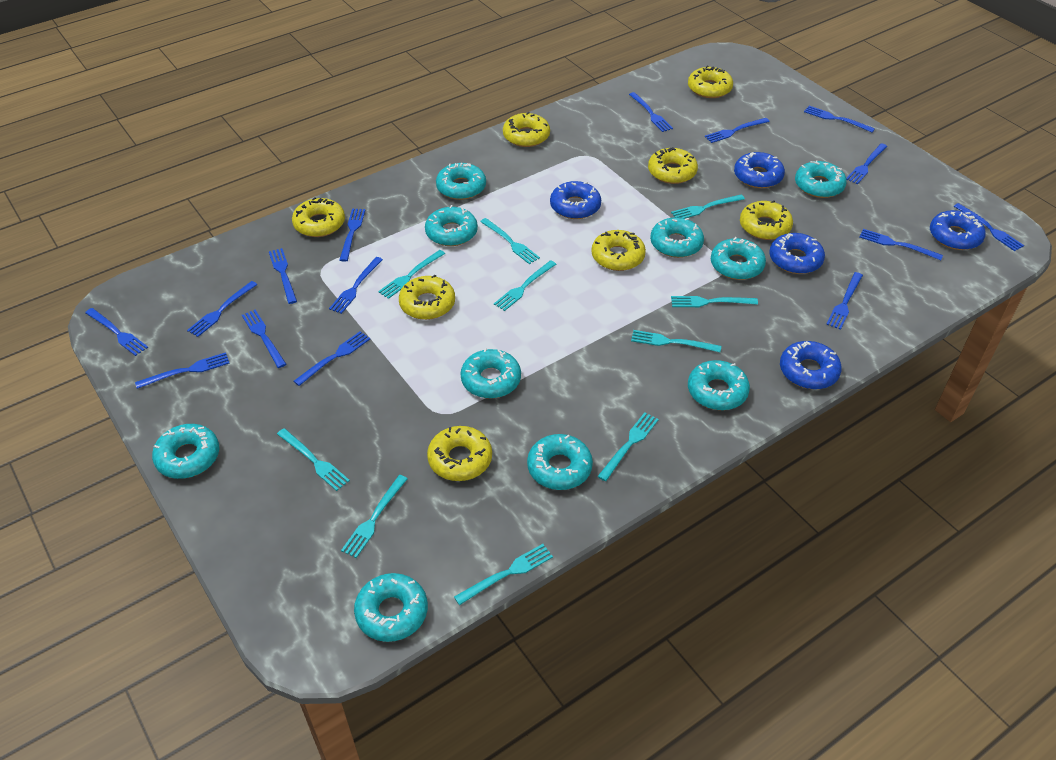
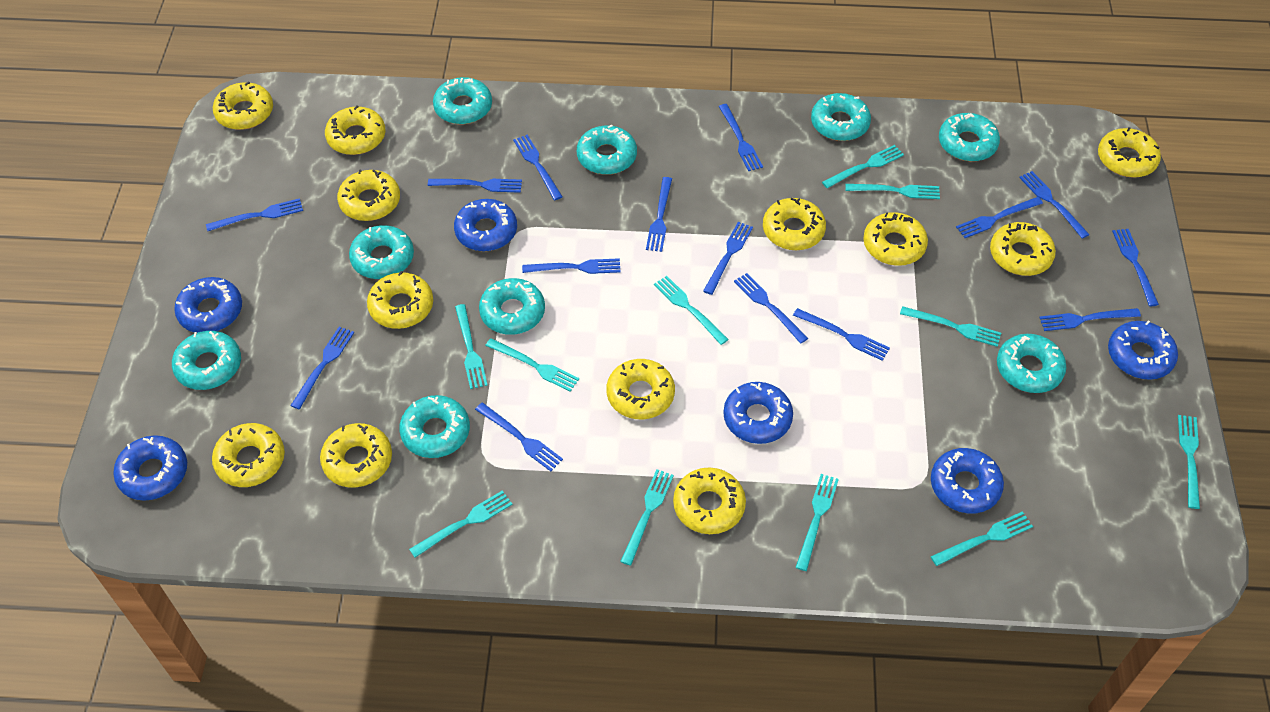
blue donut: [550,181,601,219] [734,152,785,188] [769,233,825,274] [780,341,842,389] [930,210,986,250] = 5 -> [113,435,187,501] [174,277,242,333] [454,199,517,251] [723,382,793,444] [931,448,1004,513] [1108,320,1178,380] = 6
turquoise donut: [152,424,219,479] [354,573,428,642] [425,205,478,246] [436,163,486,200] [461,348,521,398] [527,434,593,490] [650,217,704,258] [688,360,750,410] [711,237,766,280] [795,160,847,198] = 10 -> [172,331,241,390] [349,225,414,279] [399,395,470,458] [433,77,492,124] [479,278,545,335] [577,124,637,175] [811,93,871,141] [939,113,1000,161] [997,334,1066,393] = 9
turquoise fork: [277,428,350,491] [341,475,408,558] [378,250,445,299] [454,544,553,605] [480,218,540,264] [494,260,556,311] [597,412,659,481] [631,330,721,352] [671,194,745,219] [671,296,758,307] = 10 -> [409,490,512,558] [455,304,488,389] [485,338,579,392] [620,469,674,566] [654,276,729,345] [795,474,839,571] [822,145,904,188] [845,184,940,199] [900,306,1001,347] [931,511,1033,566] [1178,415,1200,509] = 11
yellow donut: [292,197,345,237] [399,275,455,320] [427,426,492,481] [503,112,550,147] [591,230,646,271] [648,147,698,184] [688,66,733,98] [740,200,793,240] = 8 -> [212,423,285,487] [213,81,273,130] [320,423,392,487] [325,106,386,155] [337,170,400,221] [367,271,433,329] [606,359,675,419] [673,467,746,534] [763,198,826,250] [863,212,928,266] [990,222,1056,276] [1098,127,1161,178] = 12

